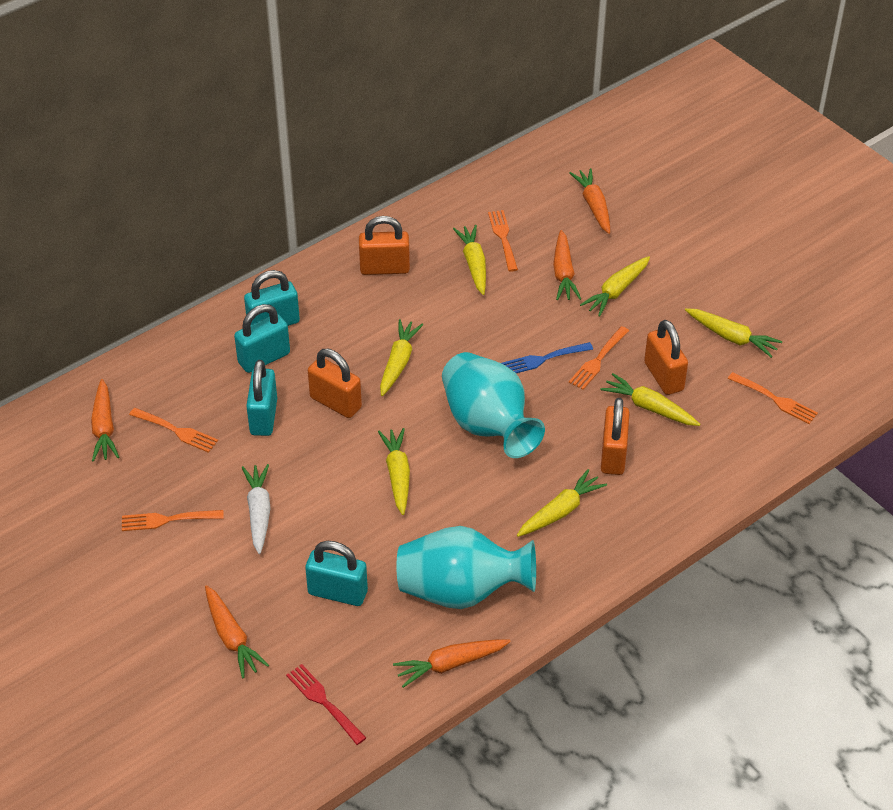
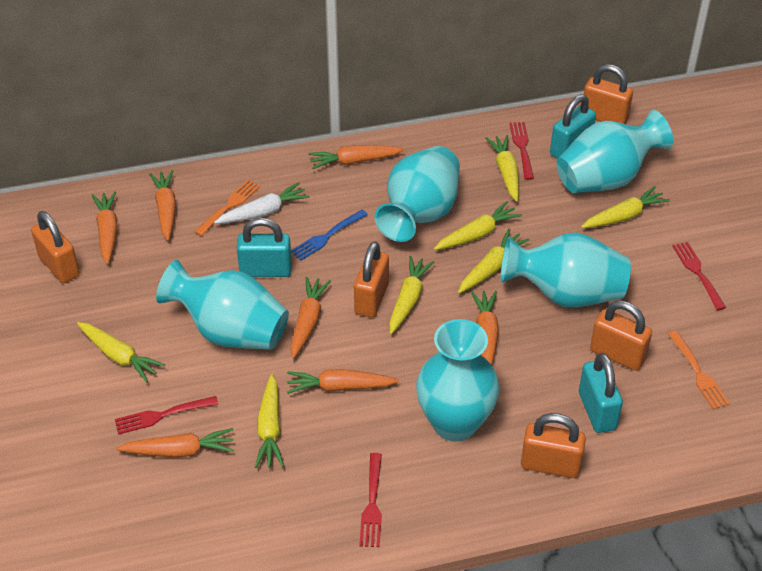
orange carrot: [91,379,119,462] [205,585,269,678] [393,639,511,688] [553,230,581,300] [569,168,610,234] = 5 -> [91,191,118,264] [116,428,234,458] [149,170,176,241] [287,369,399,394] [290,277,331,359] [309,145,404,169] [471,291,499,365] = 7
orange fork: [122,510,224,531] [129,408,218,453] [488,210,518,272] [569,326,629,390] [728,372,818,424] = 5 -> [195,180,260,236] [668,331,730,409] = 2
orange padlock: [308,349,362,418] [359,216,410,275] [601,398,630,475] [644,320,688,395] = 4 -> [31,211,80,283] [354,241,389,318] [521,413,586,478] [584,64,633,124] [590,301,652,371] = 5
red fork: [286,664,366,745] = 1 -> [115,396,218,435] [359,453,382,547] [509,122,534,180] [672,242,726,310] = 4
turquoise padlock: [234,304,290,373] [244,270,300,326] [246,360,277,436] [305,541,368,606] = 4 -> [237,218,292,277] [550,94,596,159] [579,353,623,433] = 3
turquoise vase: [397,526,536,609] [442,352,545,458] = 2 -> [156,260,289,350] [374,146,460,242] [416,319,500,442] [501,232,631,307] [556,110,673,193] = 5

